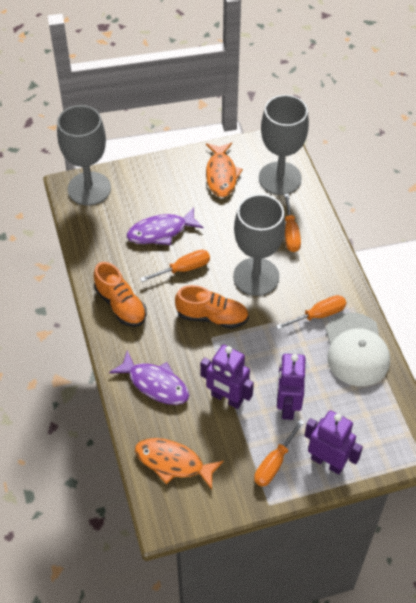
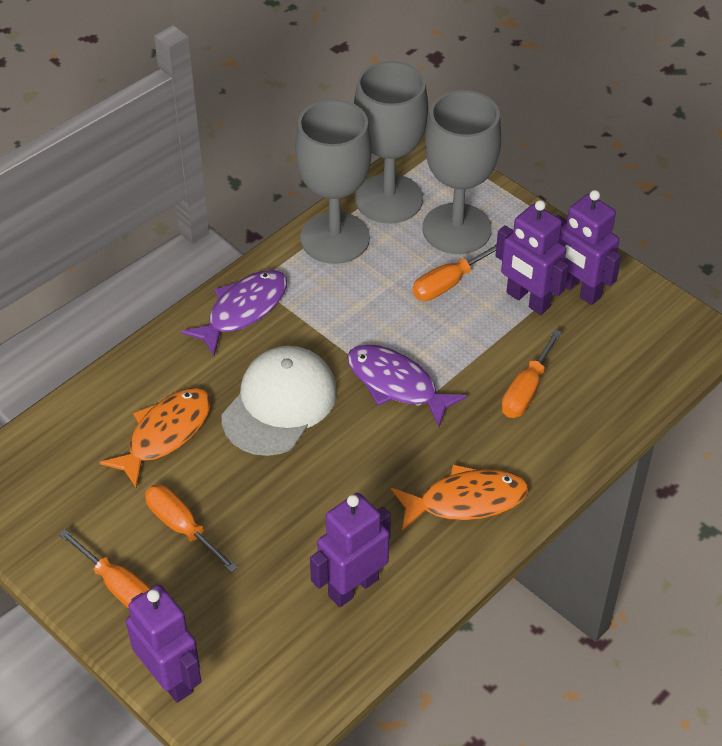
orange shoe: [94,262,146,327] [175,285,249,329] = 2 -> none = 0
purple robot: [200,344,254,409] [277,354,306,420] [304,410,363,474] = 3 -> [126,585,201,703] [310,493,391,607] [496,200,569,315] [556,190,621,305] = 4

